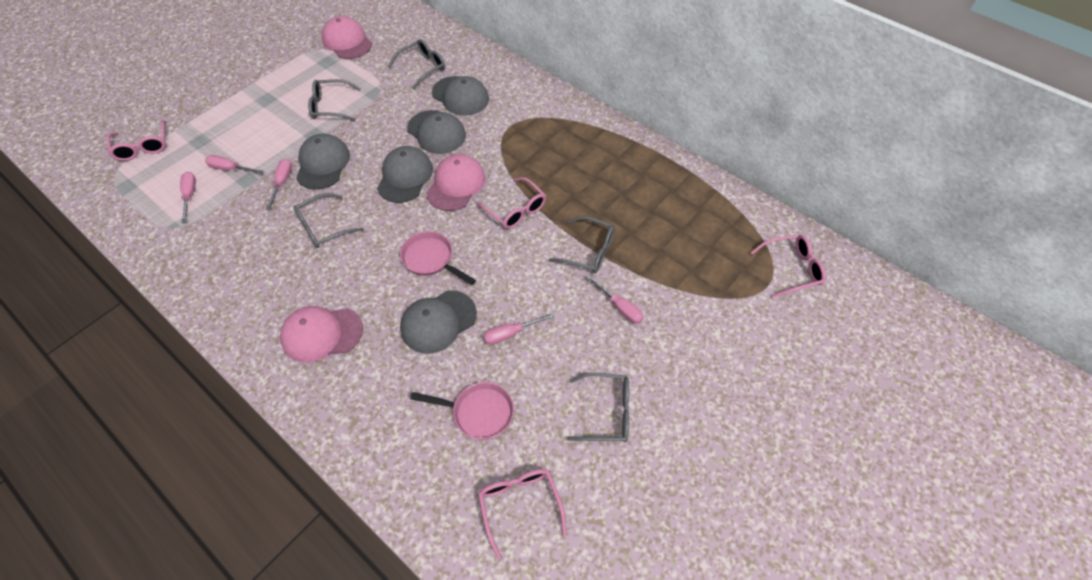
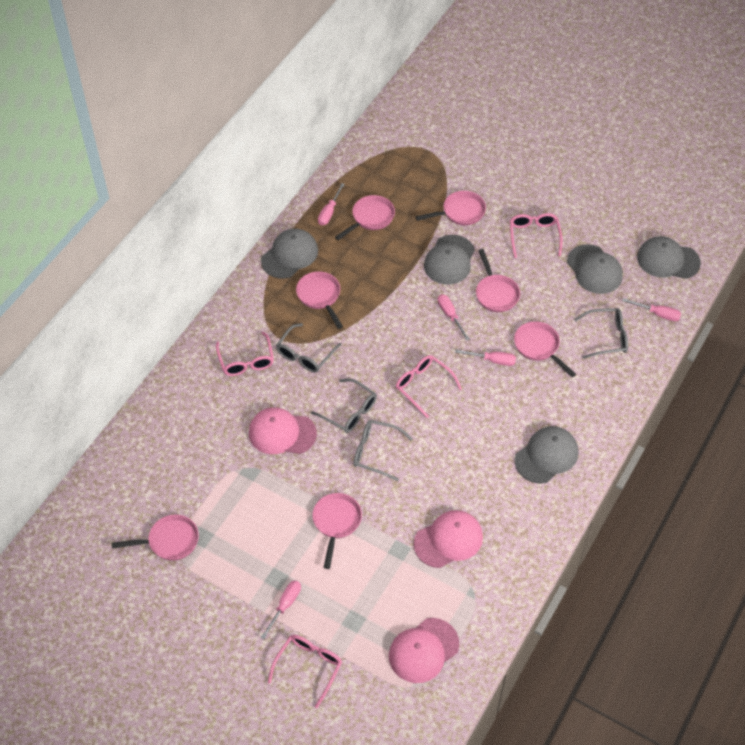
grey glasses: [293,193,364,248] [308,79,361,121] [388,39,445,90] [549,216,615,273] [566,372,629,442] = 5 -> [276,323,342,372] [311,378,377,433] [353,420,412,481] [574,308,628,359] = 4
pink pan: [400,231,476,285] [410,382,514,440] = 2 -> [112,514,199,561] [296,272,343,329] [312,493,362,569] [335,195,395,240] [415,191,486,225] [476,249,520,312] [514,321,576,377] = 7

